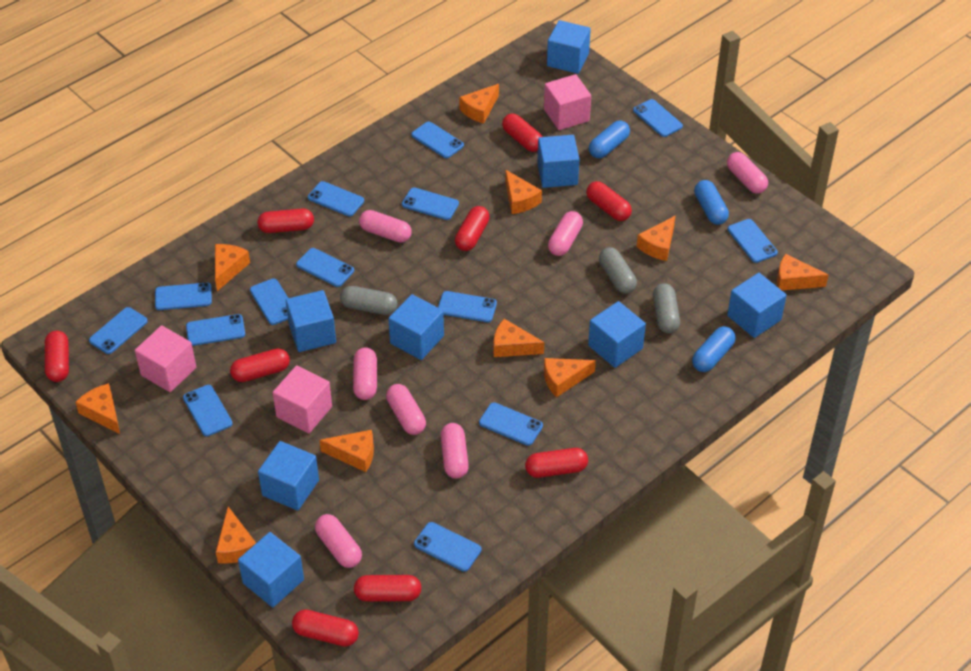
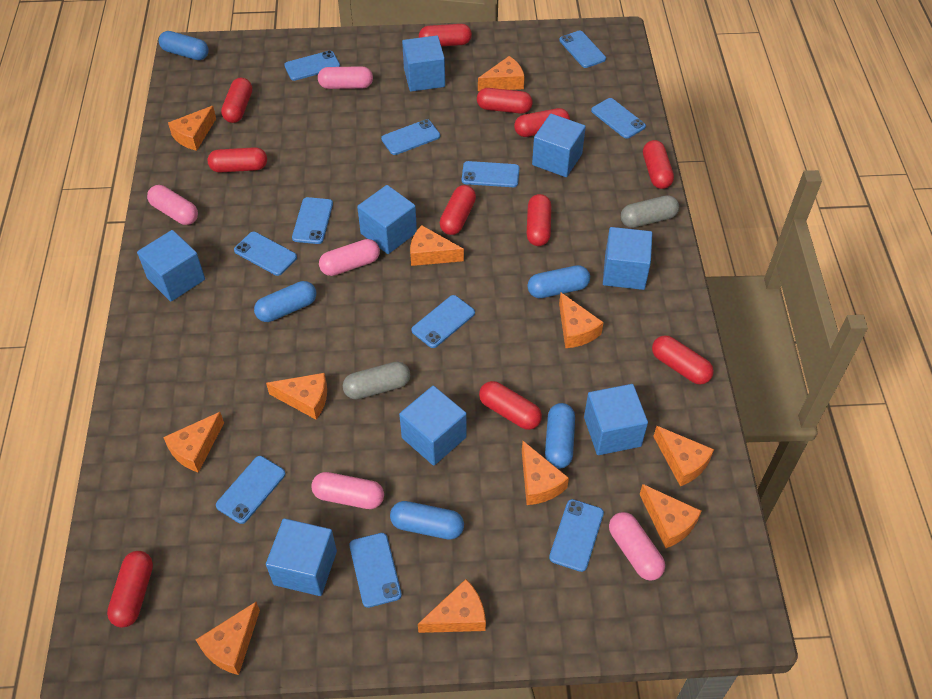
blue capsule: [589,121,630,158] [692,326,736,372] [694,180,729,225] = 3 -> [159,31,209,60] [254,281,316,322] [390,501,464,540] [527,265,590,298] [545,403,575,469] = 5
blue phone: [89,307,148,354] [155,283,212,310] [183,385,233,436] [186,314,245,346] [250,278,288,325] [296,248,354,287] [308,181,364,216] [402,188,459,220] [411,121,464,158] [414,522,481,572] [438,291,497,322] [479,402,543,446] [633,99,683,137] [728,219,778,263] = 14 -> [216,456,286,524] [234,232,297,276] [284,50,340,81] [292,197,333,244] [349,533,402,608] [381,119,440,155] [411,295,475,348] [462,161,519,187] [549,499,604,572] [559,31,606,68] [591,98,646,139] = 11
grey capsule: [340,286,398,315] [599,247,637,294] [653,283,680,333] = 3 -> [343,362,410,400] [621,195,679,228] = 2
orange cheese: [75,383,120,434] [215,244,250,291] [216,507,256,564] [319,430,374,472] [459,84,499,124] [494,319,544,357] [505,170,542,214] [544,358,596,398] [637,216,675,261] [777,254,828,291] = 10 -> [163,412,224,473] [168,106,216,151] [196,602,260,675] [266,373,327,420] [410,225,464,266] [418,579,486,633] [478,56,525,91] [522,441,569,505] [559,292,604,348] [640,484,702,548] [653,426,714,486] = 11
pink capsule: [315,514,362,568] [353,347,377,400] [359,210,412,242] [386,384,426,435] [440,423,469,479] [548,211,583,256] [727,152,768,194] = 7 -> [147,185,198,225] [311,472,384,509] [318,66,373,89] [319,239,380,276] [609,512,665,581] = 5
pink cube: [135,325,196,392] [273,365,332,433] [544,74,591,130] = 3 -> none = 0
red capsule: [45,331,69,382] [230,348,290,382] [257,208,314,233] [292,609,359,647] [354,575,421,602] [455,206,490,251] [502,114,542,152] [525,448,588,478] [586,181,632,221] = 9 -> [107,551,153,628] [208,147,267,173] [221,78,252,123] [419,24,472,46] [440,185,476,235] [477,88,533,114] [479,381,542,430] [514,108,570,137] [527,194,551,246] [643,140,674,189] [652,335,714,385] = 11

